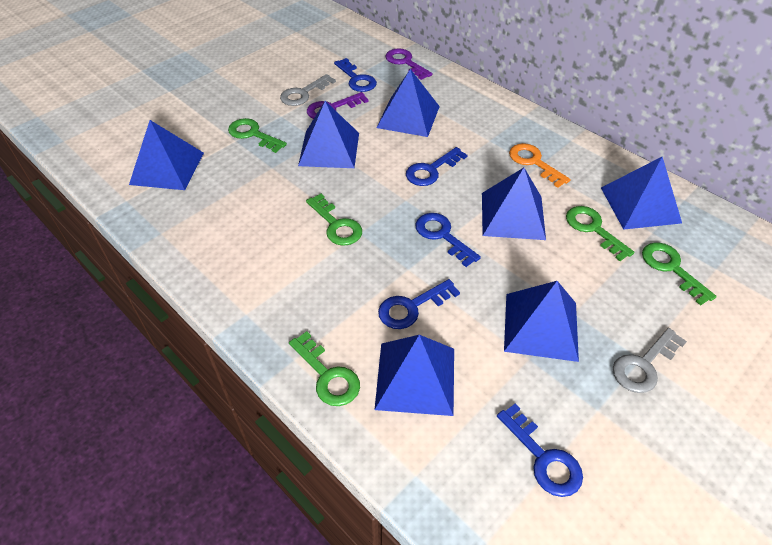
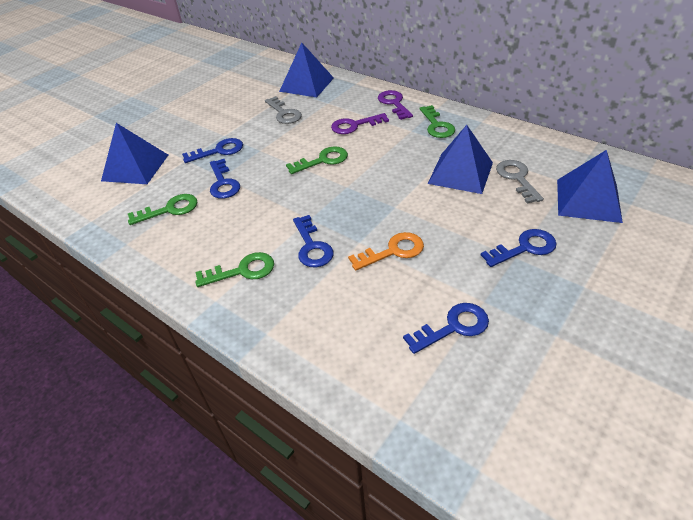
blue pyramid: [129,120,204,190] [298,101,359,168] [375,335,454,416] [376,69,440,137] [482,168,546,240] [504,281,579,362] [601,157,682,230] = 7 -> [101,123,168,184] [279,43,334,97] [428,125,493,194] [557,150,623,223] = 4
green key: [228,118,287,153] [289,331,360,406] [306,194,362,246] [566,206,635,261] [642,242,717,305] = 5 -> [128,194,197,225] [195,252,274,287] [286,146,348,174] [420,105,455,138] = 4

